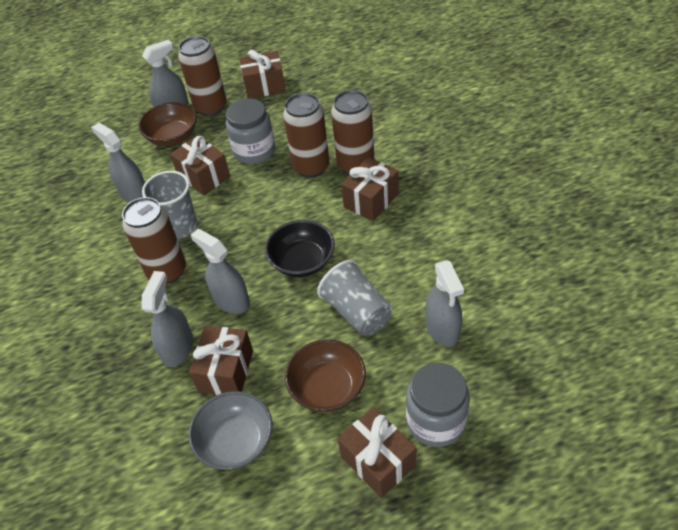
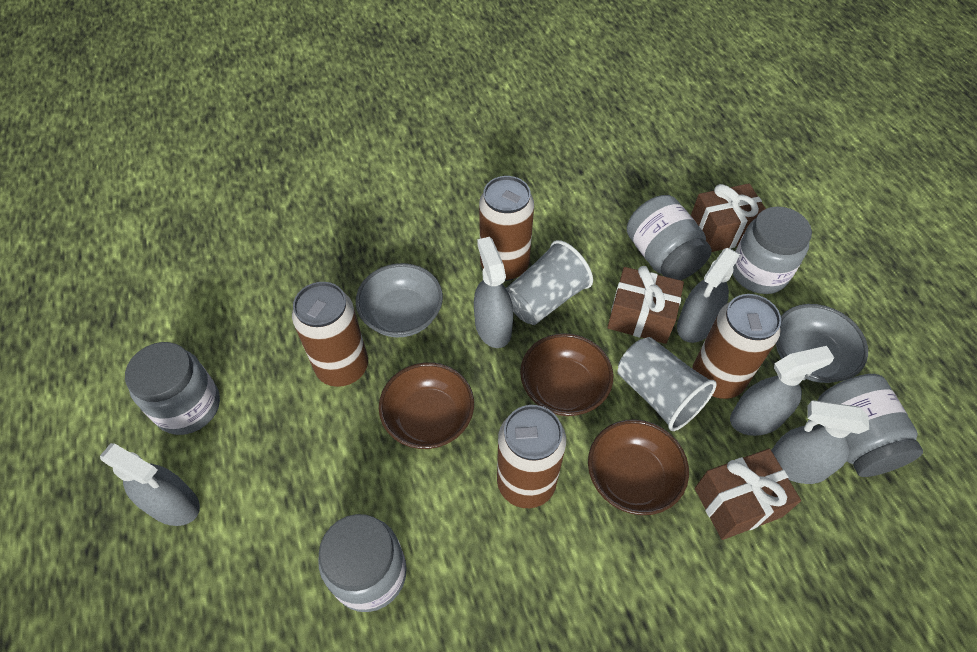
black bowl: [265,220,335,277] = 1 -> none = 0
brown bowl: [138,102,197,146] [285,340,366,412] = 2 -> [379,362,474,449] [520,333,613,416] [588,419,689,515] = 3
brown gift: [170,136,230,196] [189,326,253,395] [240,50,286,99] [338,407,416,498] [341,157,399,221] = 5 -> [607,266,684,344] [691,183,766,252] [695,449,801,540] = 3
grey bowl: [188,391,272,470] = 1 -> [356,263,443,337] [776,304,868,383] = 2
grey jar: [226,99,275,164] [406,363,470,447] = 2 -> [125,342,220,435] [318,514,407,612] [627,195,712,280] [733,207,812,294] [817,374,923,477] = 5

